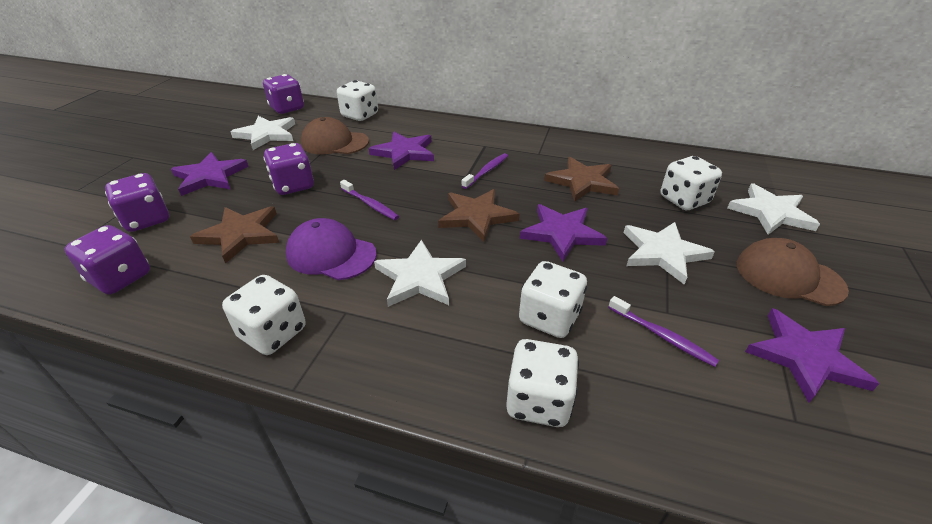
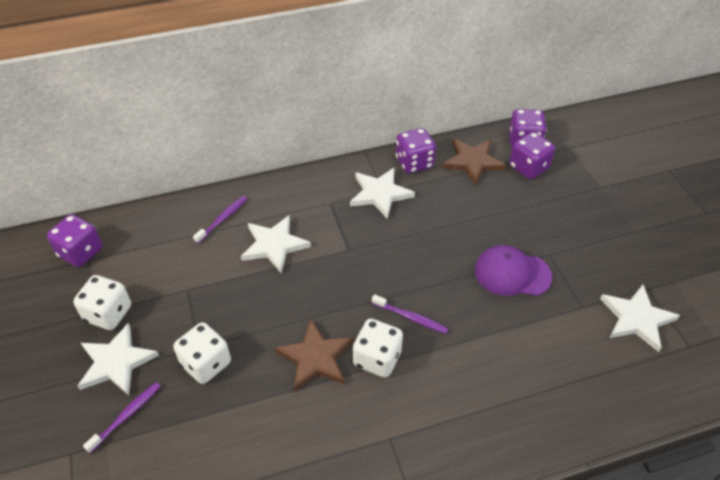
brown cap: [301,117,369,154] [737,238,849,306] = 2 -> none = 0
brown star: [190,206,279,264] [438,189,519,242] [544,157,619,202] = 3 -> [274,320,353,391] [442,139,506,185] = 2
purple star: [171,152,249,196] [369,132,434,170] [520,204,607,262] [745,308,880,403] = 4 -> none = 0
white dice: [222,275,305,355] [337,80,378,121] [506,339,579,427] [519,261,587,338] [661,156,722,210] = 5 -> [73,275,131,330] [173,322,231,384] [353,319,403,378] = 3

